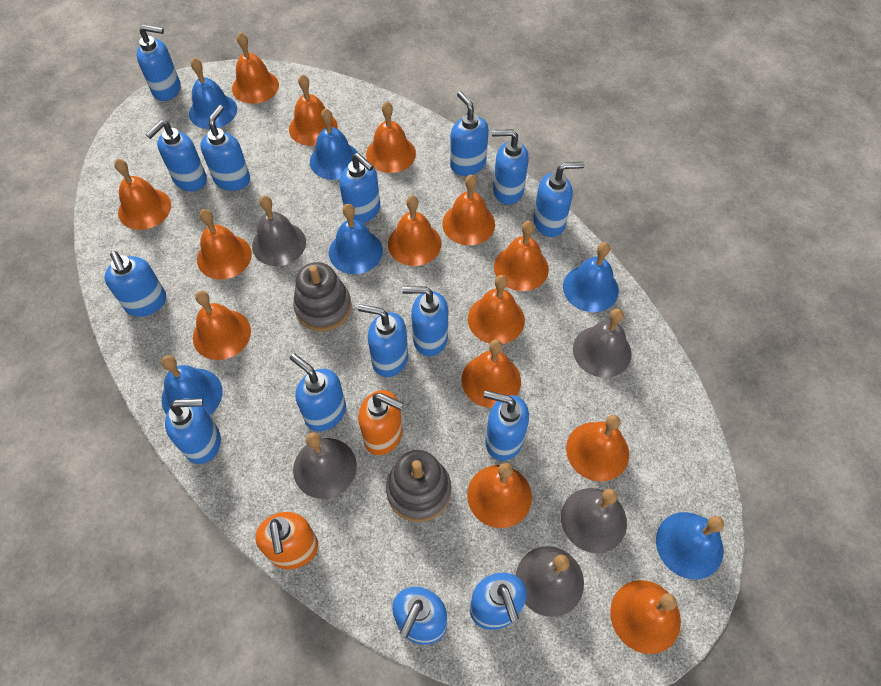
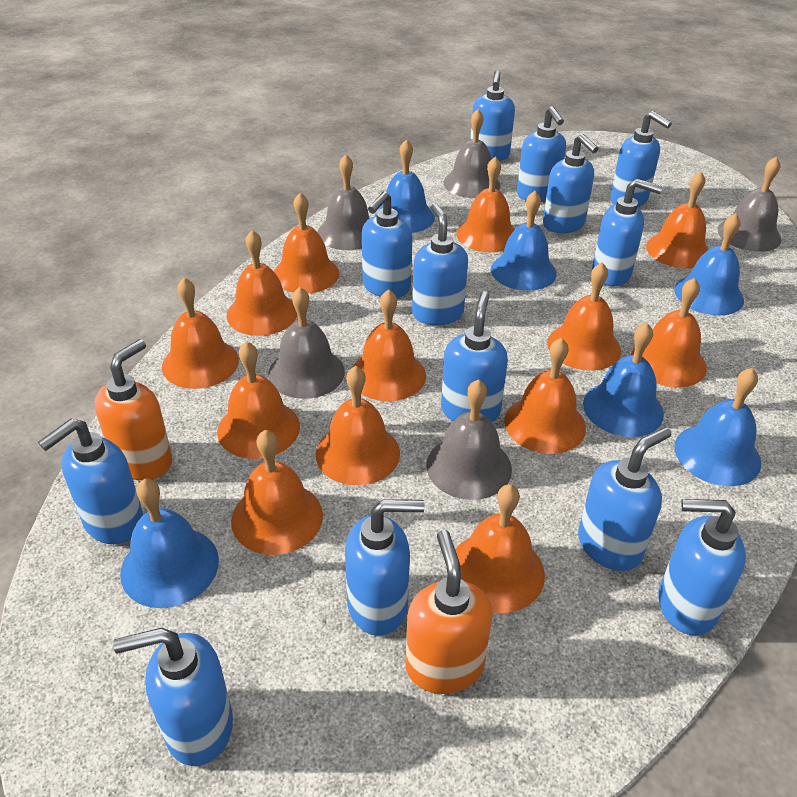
blue soap dispenser: [104,251,166,317] [137,25,181,101] [146,120,207,191] [165,398,221,464] [200,105,250,191] [290,353,346,431] [339,153,380,223] [358,304,408,377] [392,587,447,645] [402,286,448,356] [450,91,489,176] [470,573,527,630] [484,390,529,461] [492,129,529,205] [533,162,585,237] = 15 -> [38,418,143,544] [113,628,233,766] [345,499,425,636] [362,191,412,298] [412,203,468,325] [441,291,508,422] [470,70,515,161] [517,106,566,202] [543,134,599,233] [578,427,671,571] [592,179,663,287] [610,111,672,207] [658,499,746,635] = 13
grey stacking toy: [293,262,352,331] [386,450,451,522] = 2 -> none = 0
orange bell: [114,159,171,230] [193,291,251,360] [197,209,252,280] [232,32,279,104] [289,74,338,146] [366,101,416,173] [388,195,441,266] [442,175,495,245] [461,339,521,408] [467,463,532,528] [468,275,525,344] [494,221,549,291] [566,415,629,481] [610,580,681,654] = 14 -> [162,278,239,389] [217,341,300,459] [227,230,297,336] [231,430,323,555] [274,193,339,293] [316,366,400,485] [352,289,426,401] [455,484,545,613] [456,156,515,252] [504,337,586,454] [547,262,621,371] [631,278,707,387] [646,171,709,268] = 13

